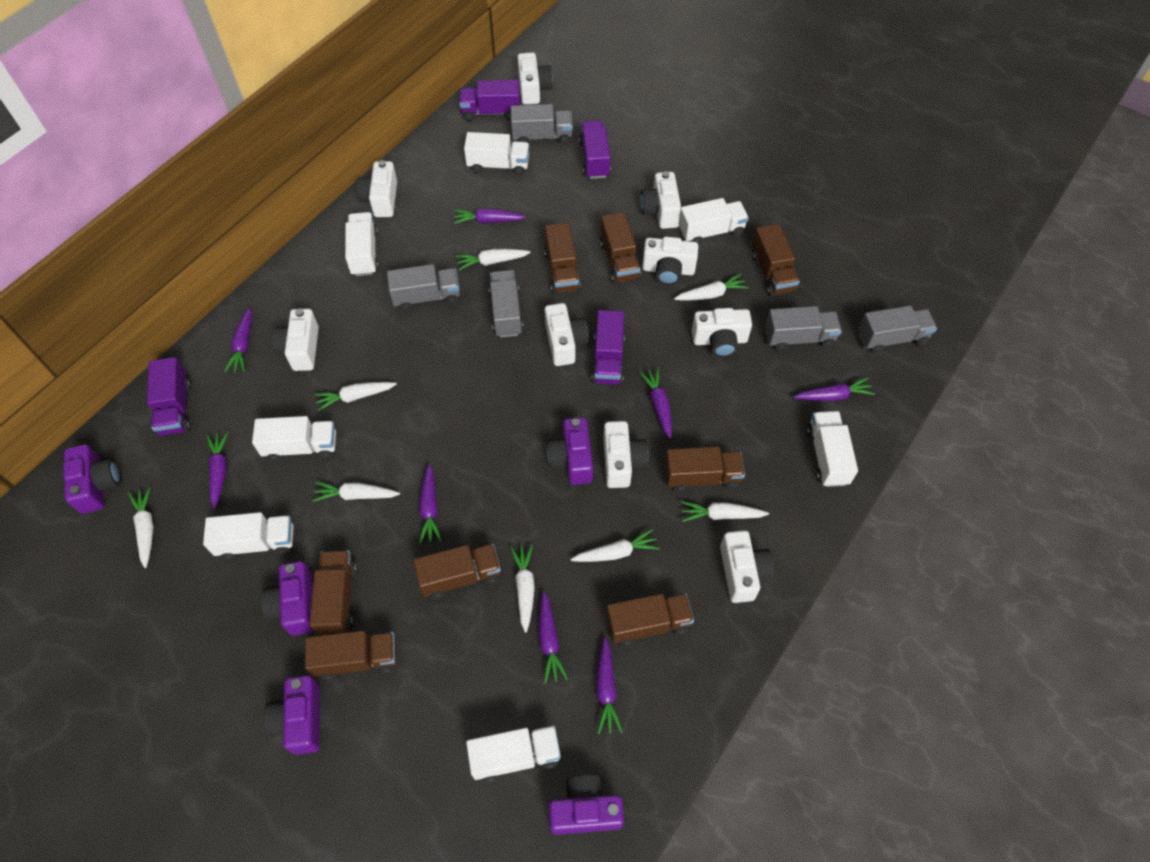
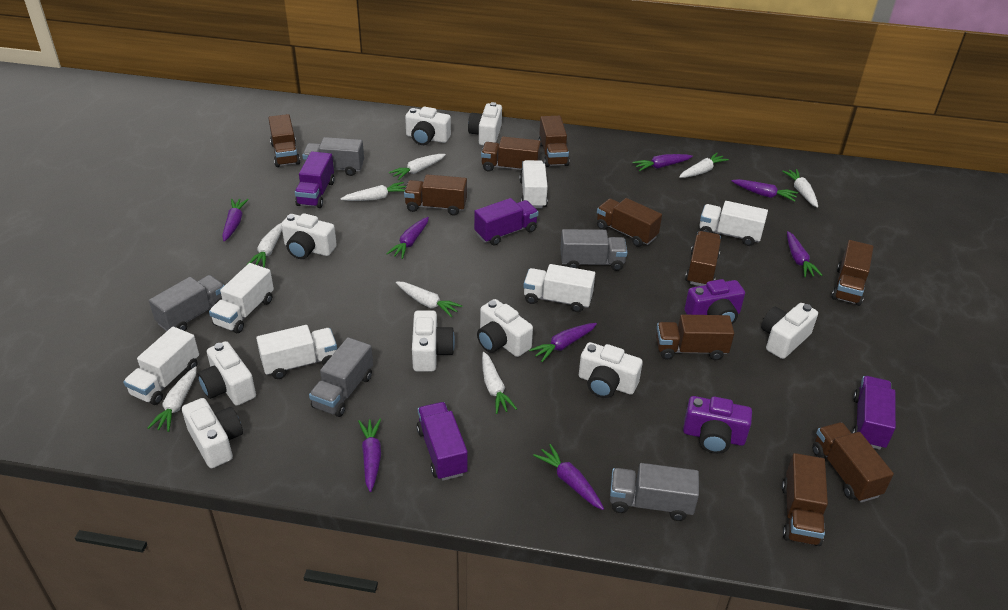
brown truck: [305,631,397,680] [309,550,357,635] [413,544,501,599] [544,223,581,294] [600,212,641,284] [606,593,694,646] [664,447,745,492] [752,224,800,296] = 8 -> [268,114,300,167] [404,174,467,215] [481,136,541,172] [538,116,570,167] [597,198,662,247] [656,314,734,360] [685,231,721,286] [782,453,828,546] [812,422,894,502] [832,240,874,306] = 10
purple camera: [64,444,121,514] [261,561,314,636] [263,675,320,755] [547,417,593,485] [549,774,624,835] = 5 -> [683,396,752,454] [684,279,745,324] = 2
white truck: [203,512,294,560] [252,416,336,462] [345,212,379,276] [464,132,529,176] [466,725,561,782] [678,198,749,245] [807,411,858,487] = 7 -> [123,327,199,405] [209,263,274,333] [256,325,337,379] [520,160,548,208] [523,264,595,312] [699,201,768,246] = 6

